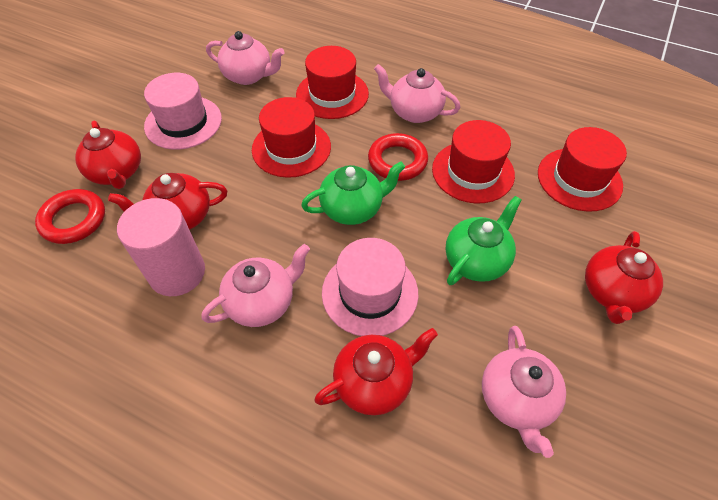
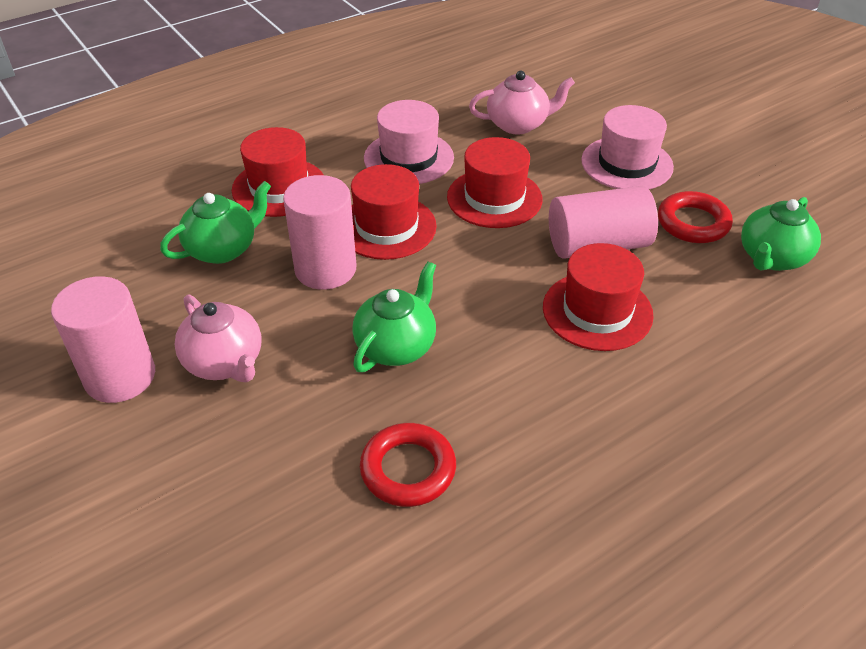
green teapot: [301,161,405,225] [445,196,522,285] = 2 -> [160,181,271,264] [352,262,436,372] [741,197,821,271] = 3
pink cylinder: [117,198,205,296] = 1 -> [51,276,155,403] [283,175,357,289] [549,186,658,259] = 3
pink teapot: [202,244,310,327] [206,31,284,85] [374,64,460,123] [482,326,566,458] = 4 -> [174,294,262,382] [469,71,575,134] = 2
red teapot: [75,121,141,189] [108,173,227,230] [314,328,438,415] [585,231,663,324] = 4 -> none = 0

